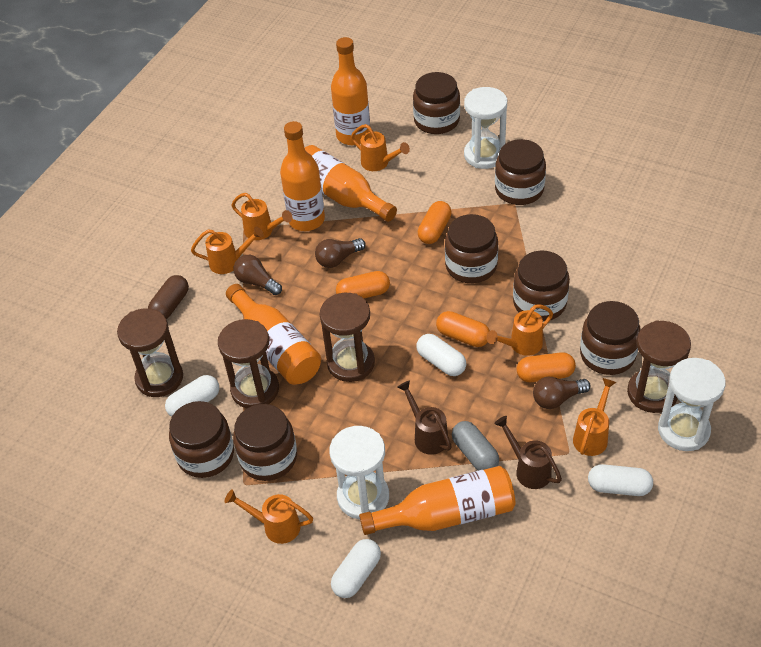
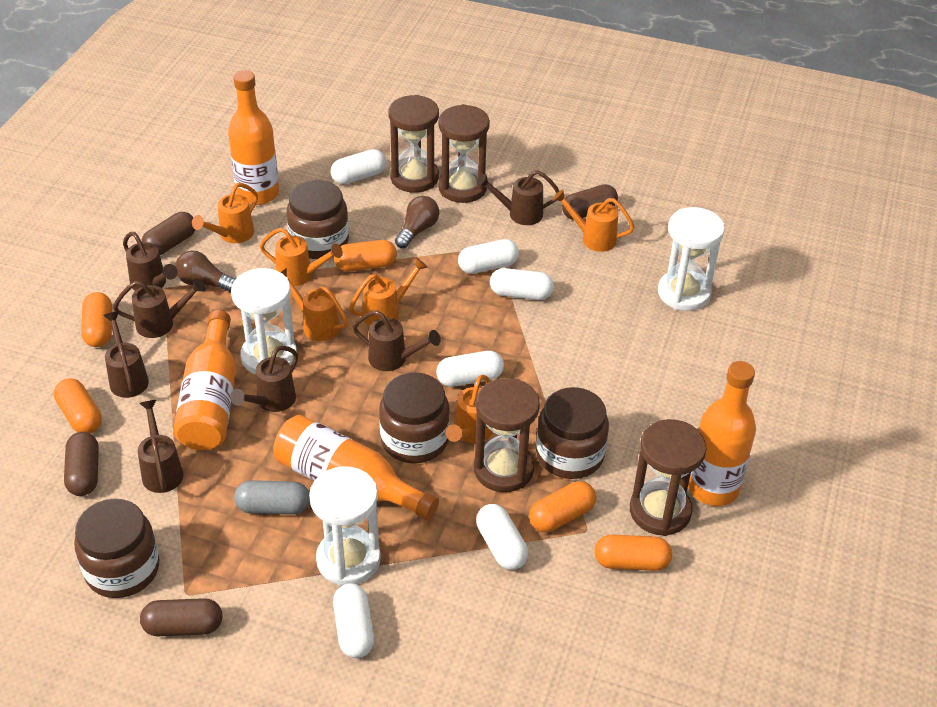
brown capsule: [148,275,189,319] = 1 -> [64,432,99,496] [140,598,223,636] [141,212,195,255] [562,184,618,220] = 4
brown jar: [169,401,234,478] [233,404,297,481] [413,72,460,134] [445,214,498,283] [495,139,546,205] [513,250,570,322] [580,301,641,375] = 7 -> [74,499,160,598] [286,180,349,259] [379,372,450,463] [536,387,609,479] = 4
brown light bulb: [234,255,282,295] [315,238,366,268] [533,377,591,409] = 3 -> [175,250,235,293] [395,196,439,248] = 2
brown watering can: [398,380,452,455] [494,416,562,489] = 2 -> [103,311,149,398] [113,278,206,338] [123,232,178,291] [138,400,183,493] [230,345,298,412] [353,310,441,371] [477,170,559,225] = 7
orange bottle: [226,284,321,385] [280,121,325,231] [305,145,397,222] [331,37,370,145] [359,466,515,535] = 5 -> [173,310,236,450] [228,70,279,205] [273,415,439,520] [688,361,756,506] = 4
orange capsule: [336,271,390,298] [418,201,452,244] [436,311,490,347] [517,352,576,382] = 4 -> [54,378,102,434] [81,292,112,347] [334,240,397,272] [529,481,596,532] [594,535,672,571] = 5
white capsule: [165,375,219,417] [331,539,381,598] [416,334,466,376] [588,464,653,496] = 4 -> [331,149,387,184] [333,583,374,658] [436,351,504,387] [458,239,519,274] [476,504,528,570] [490,268,554,300] = 6

